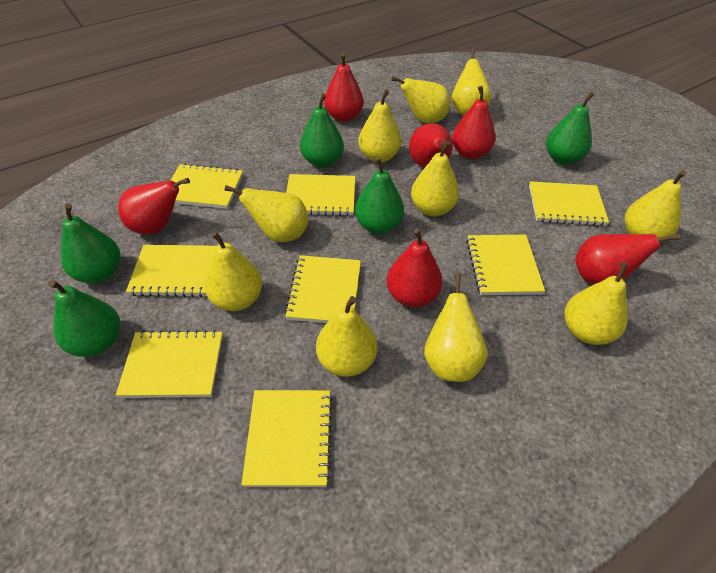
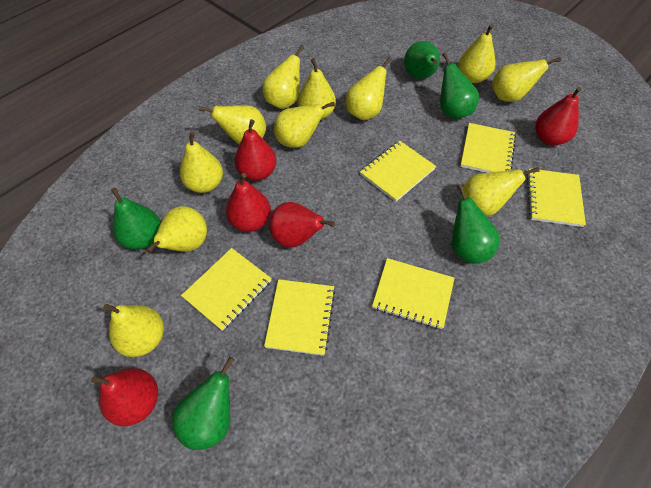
red pear: [118,178,190,234] [324,53,364,122] [387,228,442,307] [409,123,453,168] [452,86,495,159] [575,234,680,285] = 6 -> [91,368,158,426] [226,173,271,232] [235,119,276,181] [269,202,335,248] [535,87,581,146] = 5
yellow notebook: [116,330,223,398] [126,245,217,297] [171,164,243,209] [241,390,333,487] [284,255,361,323] [286,174,355,216] [466,235,545,295] [529,181,609,226] = 8 -> [181,248,272,331] [264,279,335,356] [360,141,436,202] [372,258,455,329] [460,123,516,173] [527,168,586,227] = 6
yellow pear: [205,231,262,311] [225,185,308,242] [316,296,377,377] [358,89,401,162] [391,76,450,123] [411,141,459,216] [424,273,487,382] [452,48,492,116] [564,262,628,345] [625,170,686,242] = 10 -> [103,304,164,357] [146,206,207,253] [180,132,223,193] [199,106,266,144] [262,45,304,109] [274,102,335,148] [298,58,336,120] [346,57,392,121] [458,24,496,83] [461,167,540,216] [492,57,561,102] = 11

